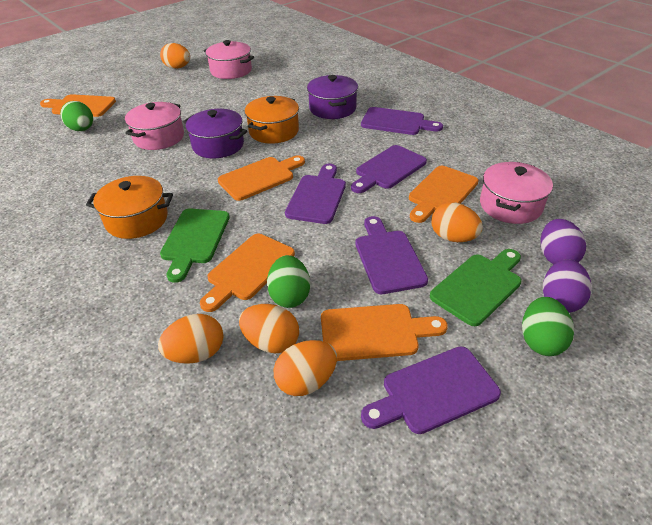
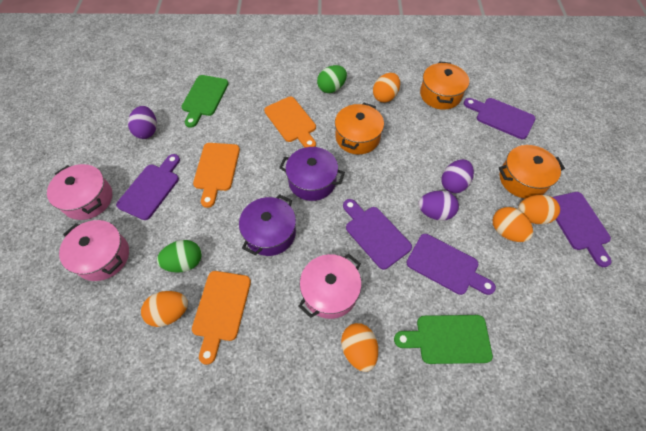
green egg: [60,101,93,131] [267,255,310,308] [522,297,574,356] = 3 -> [157,240,202,273] [317,65,347,93] = 2
orange cutting board: [40,94,116,117] [200,234,295,312] [218,155,305,201] [321,304,448,361] [409,166,479,223] = 5 -> [192,271,251,365] [193,143,240,208] [264,97,316,148] = 3
orange pot: [86,176,173,239] [245,96,299,144] = 2 -> [335,103,384,155] [420,62,469,110] [498,145,565,199] = 3
purple egg: [541,219,586,265] [543,259,592,313] = 2 -> [128,106,157,139] [418,191,459,221] [442,159,474,193] = 3

